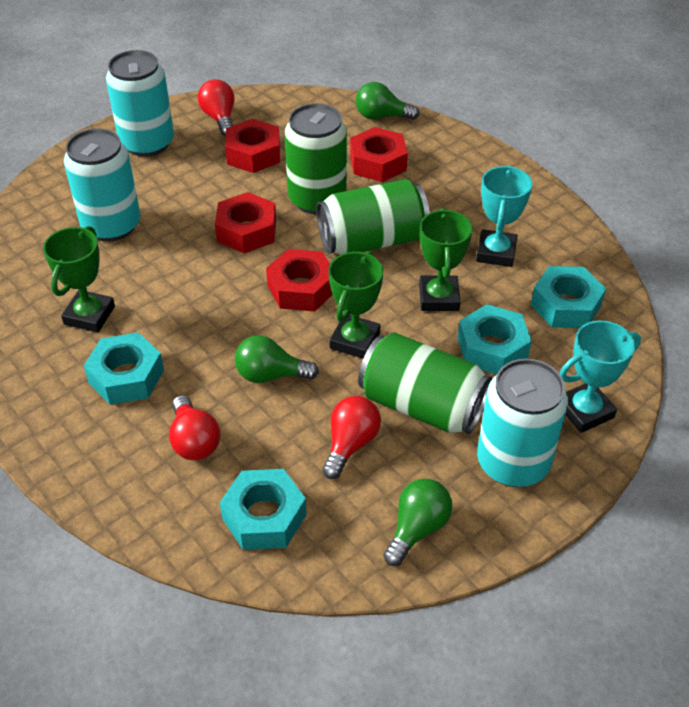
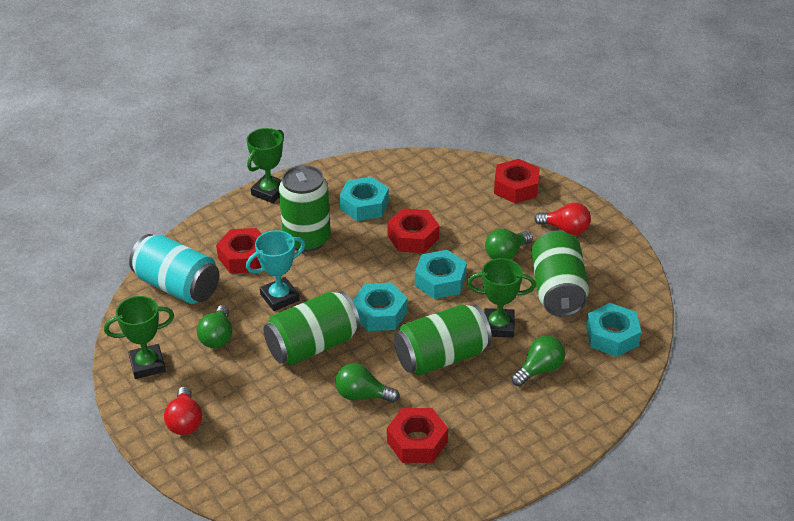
green can: [285,103,347,214] [316,179,430,255] [358,332,492,434] = 3 -> [264,291,360,365] [279,165,331,252] [394,304,492,376] [531,230,589,317] = 4
green light bulb: [235,335,319,383] [356,82,420,120] [383,479,452,566] = 3 -> [197,305,232,348] [335,363,400,403] [485,229,533,259] [511,336,565,387] = 4
red light bulb: [169,395,220,460] [198,79,235,136] [322,396,381,479] = 3 -> [164,386,202,435] [534,203,591,235] = 2
turquoise can: [64,128,141,242] [106,50,174,157] [477,359,568,487] = 3 -> [129,234,219,304] = 1
turquoise trophy: [476,166,532,267] [560,320,641,433] = 2 -> [246,230,305,311] = 1

